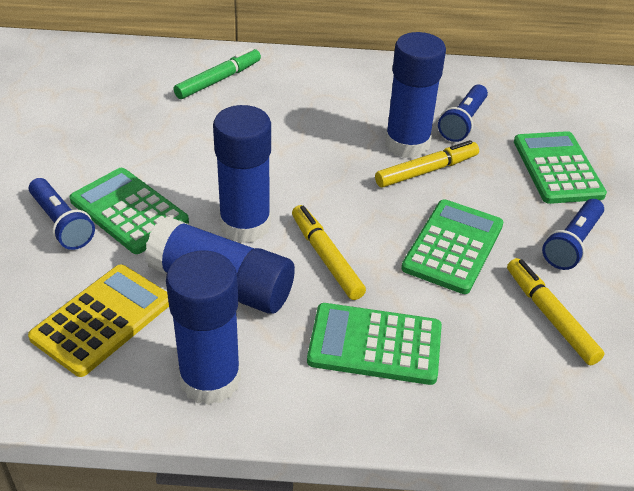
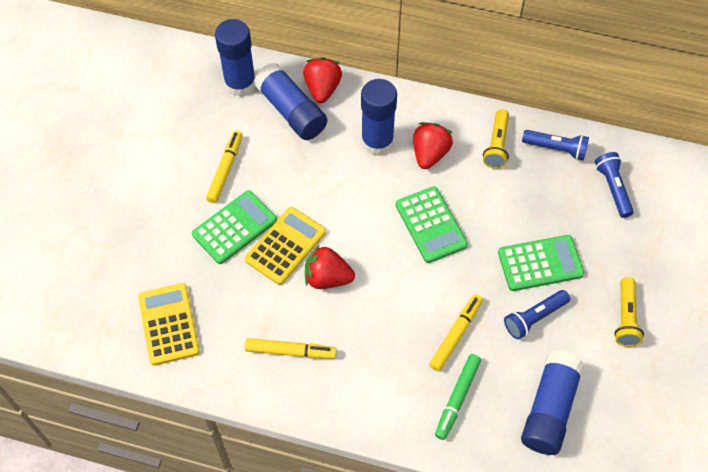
green calculator: [70,168,189,254] [307,303,442,385] [401,199,503,294] [514,131,607,204] = 4 -> [192,190,277,264] [395,187,468,263] [498,235,584,291] = 3
red strawberry: none = 0 -> [303,57,342,103] [305,244,355,289] [413,122,453,169] = 3
yellow calculator: [28,265,169,377] = 1 -> [138,283,200,366] [245,207,326,285] = 2
yellow flashlight: none = 0 -> [483,109,509,169] [614,277,644,347] = 2

